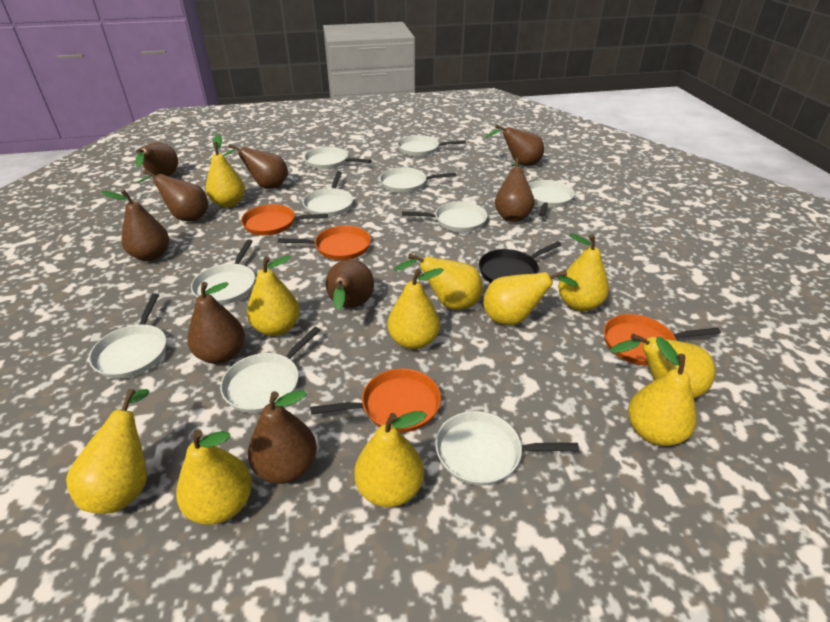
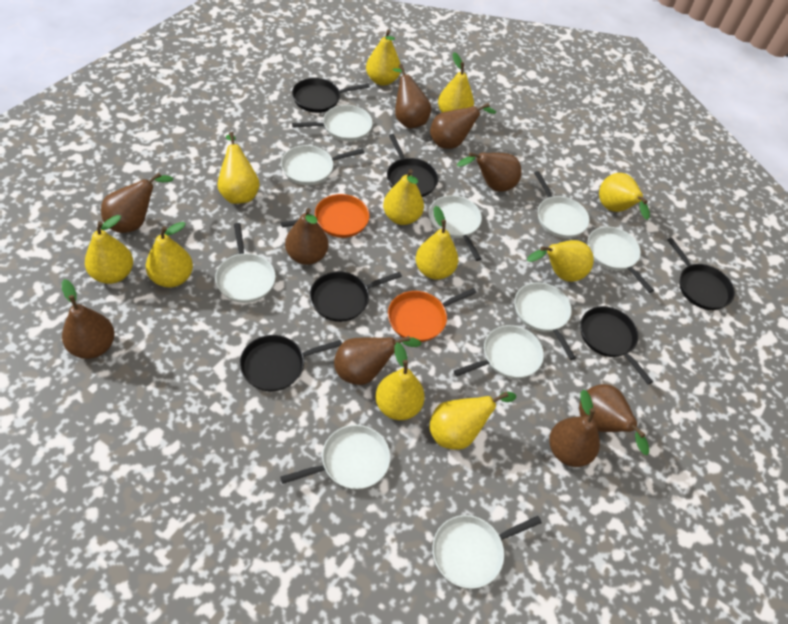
black pan: [479,241,561,283] = 1 -> [239,335,342,391] [292,78,370,113] [310,271,402,322] [387,134,438,197] [580,306,653,384] [668,238,735,310] = 6
orange pan: [241,204,328,236] [278,226,371,260] [310,369,441,432] [604,314,721,366] = 4 -> [281,194,370,238] [388,288,477,342] = 2

